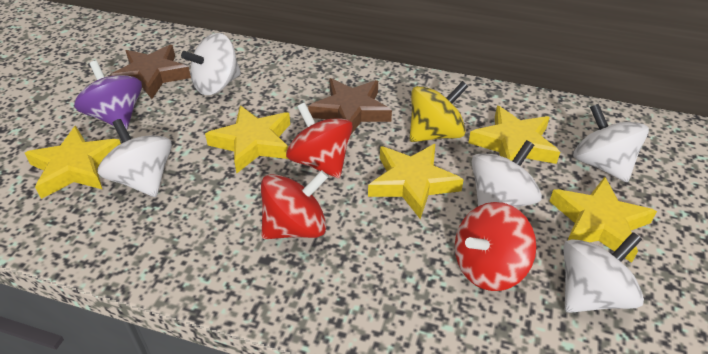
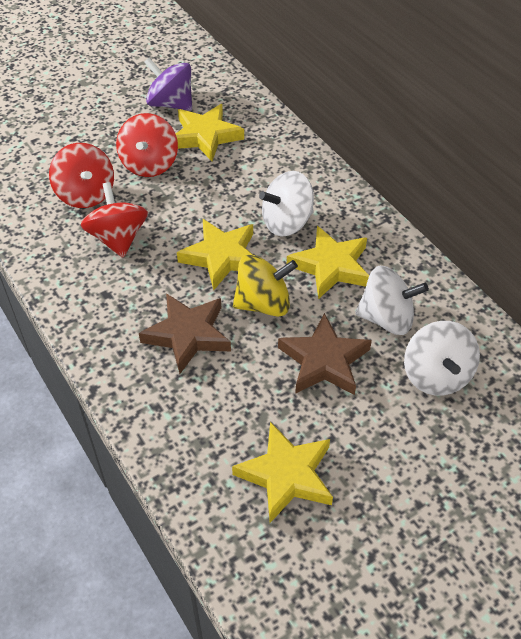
white spinning top: [98,119,172,197] [181,33,241,95] [472,140,542,208] [563,232,644,313] [573,104,649,182] = 5 -> [259,171,314,236] [355,266,429,335] [404,321,480,396] = 3
yellow star: [25,126,121,199] [205,105,290,173] [368,144,464,219] [468,106,560,164] [549,177,657,263] = 5 -> [176,104,244,161] [177,219,253,290] [232,422,333,523] [287,226,369,299] = 4

